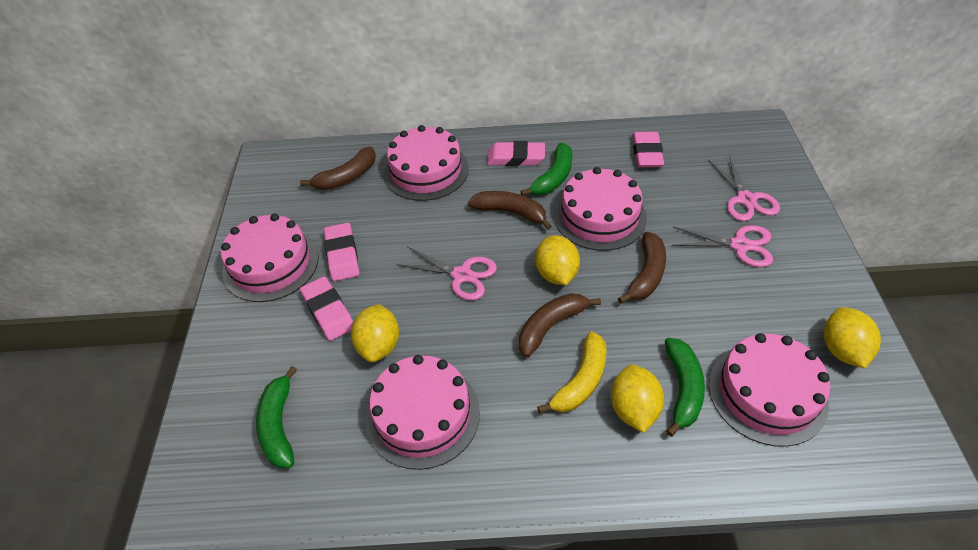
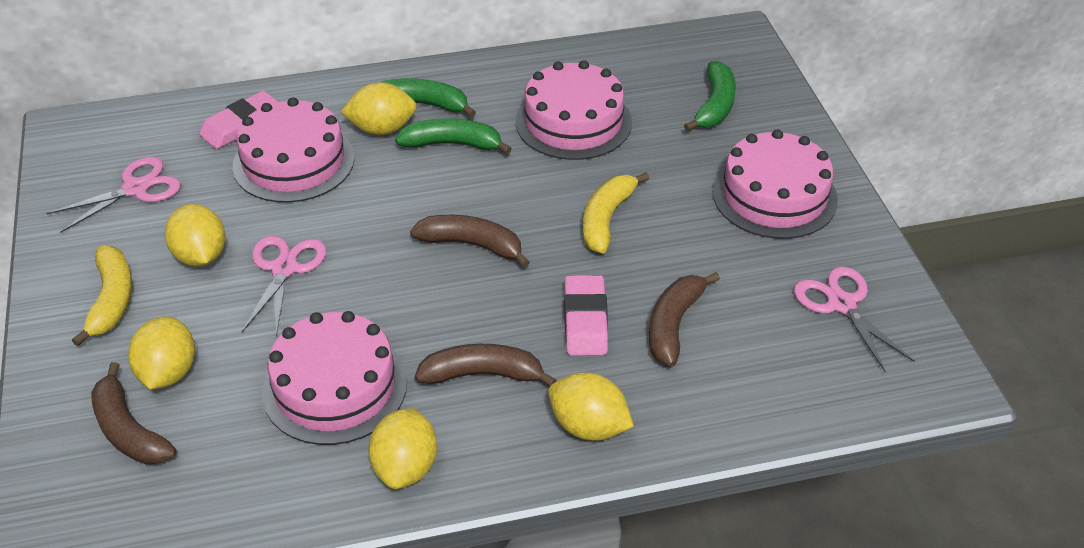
pink cake: [221,214,319,302] [366,355,480,470] [384,125,469,201] [554,167,647,251] [709,333,830,447] = 5 -> [233,97,355,203] [262,311,407,445] [516,60,632,160] [712,129,838,239] = 4
pink eraser: [300,276,353,341] [324,223,359,281] [487,141,545,166] [632,132,664,167] = 4 -> [199,91,278,149] [564,275,608,356] = 2
yellow banana: [537,331,607,414] = 1 -> [72,246,132,346] [583,172,650,254] = 2
yellow lemon: [351,304,399,362] [535,235,580,285] [611,364,664,433] [824,307,881,368] = 4 -> [128,317,195,389] [165,204,226,267] [341,82,417,135] [368,408,437,489] [548,372,634,441] = 5

